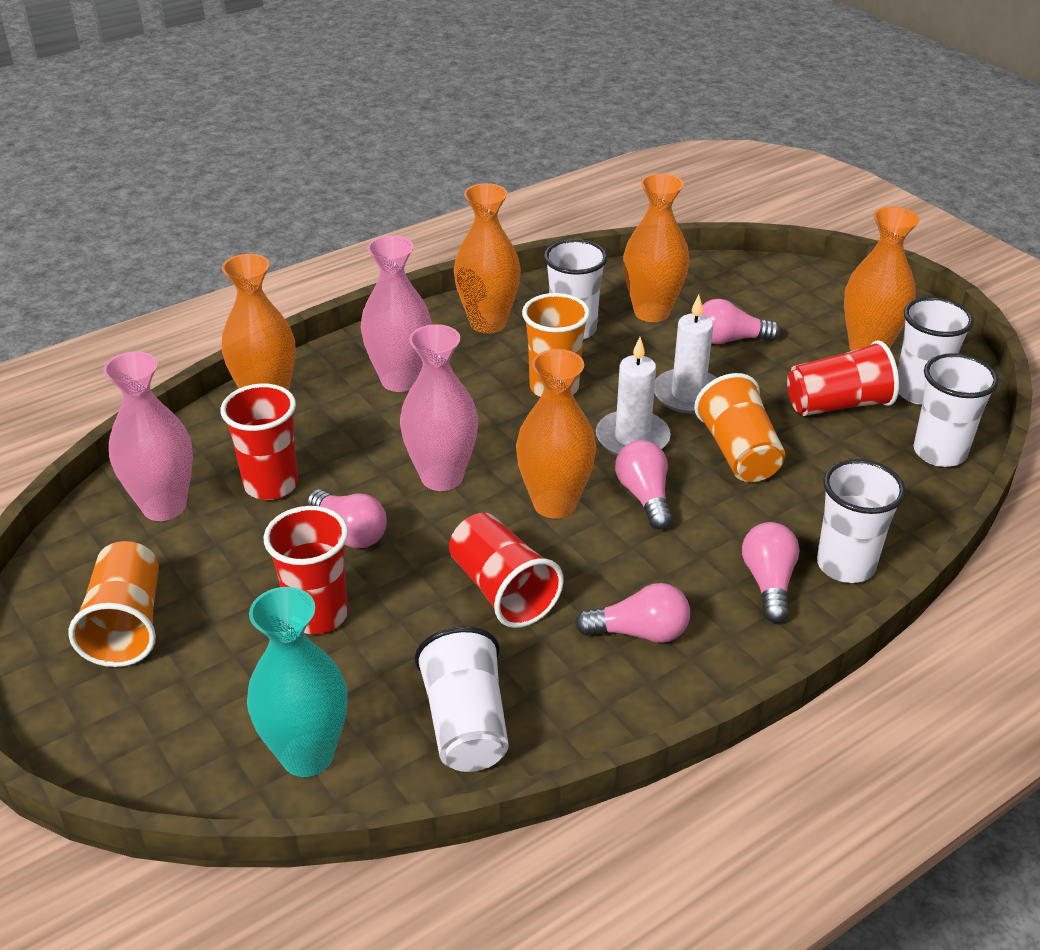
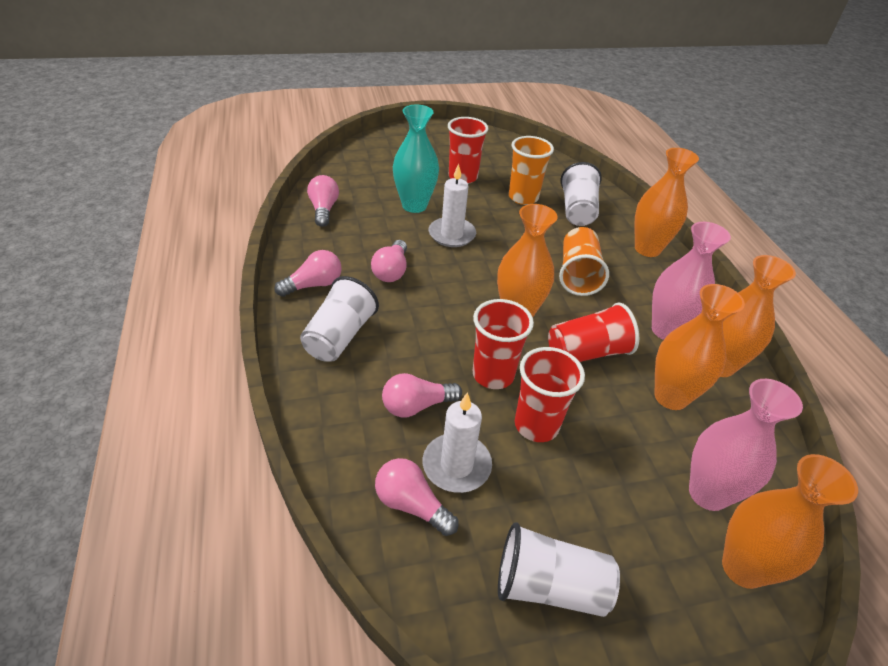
orange cup: [68,541,159,667] [522,293,590,397] [694,373,785,482] = 3 -> [509,136,554,205] [559,227,609,296] = 2
pink vase: [103,351,193,521] [361,235,432,392] [400,324,478,491] = 3 -> [652,222,731,340] [689,379,803,511] = 2
white cup: [415,626,508,772] [544,239,608,340] [817,459,906,583] [898,297,974,405] [913,353,999,467] = 5 -> [300,276,379,362] [498,522,620,617] [561,162,602,226] = 3

